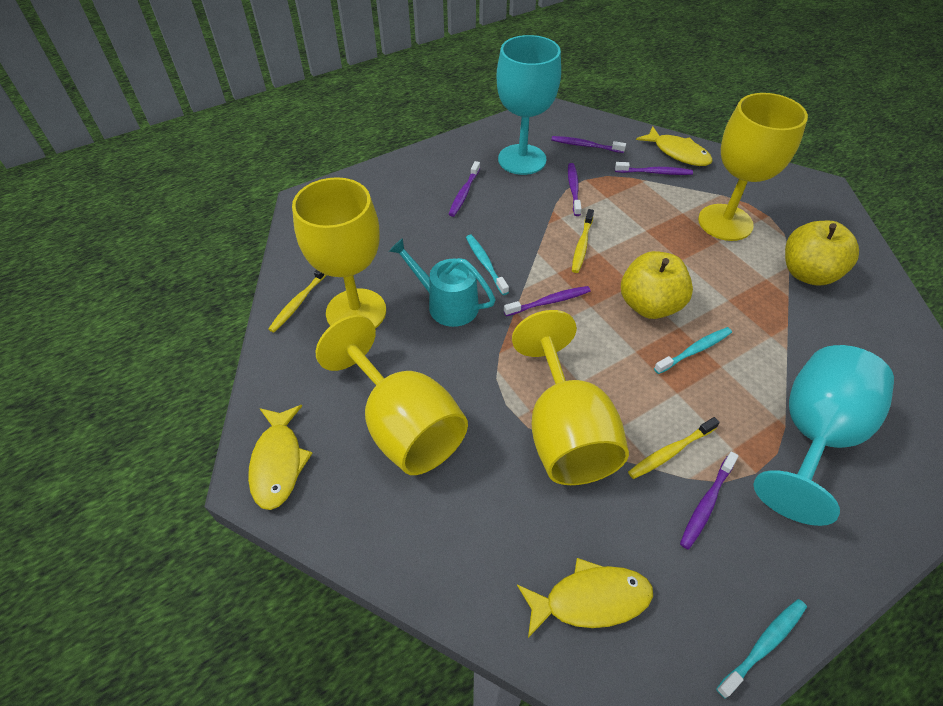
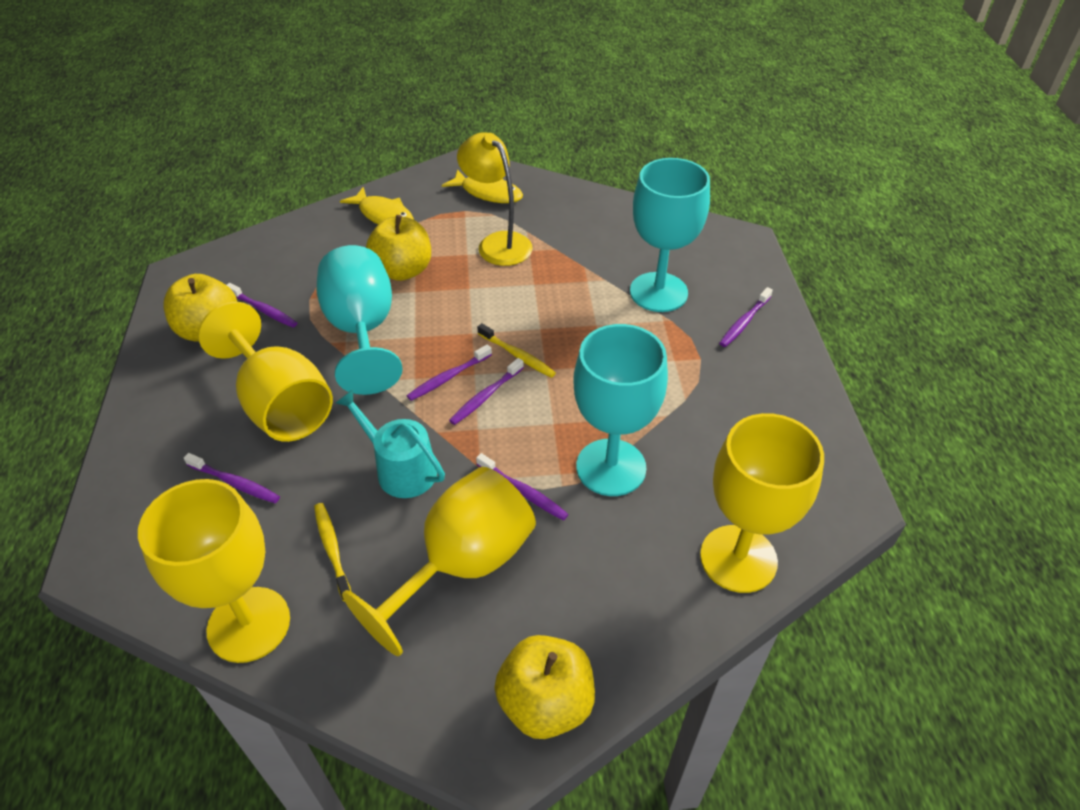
turquoise goblet: [497,35,561,175] [753,345,894,526] = 2 -> [316,245,403,395] [573,324,668,496] [630,158,710,312] = 3
turquoise toothbrush: [466,235,509,295] [654,327,732,374] [716,599,807,699] = 3 -> none = 0
yellow apple: [621,251,693,319] [785,221,859,286] = 2 -> [164,274,237,342] [366,215,431,281] [494,635,595,739] = 3
yellow fish: [248,405,312,510] [517,558,653,638] [636,126,713,166] = 3 -> [340,187,414,224] [442,169,523,203] = 2
yellow lamp: none = 0 -> [457,132,532,266] = 1
yellow toothbrush: [268,270,327,332] [572,209,594,273] [628,417,720,479] = 3 -> [314,503,351,601] [477,323,556,378] = 2

